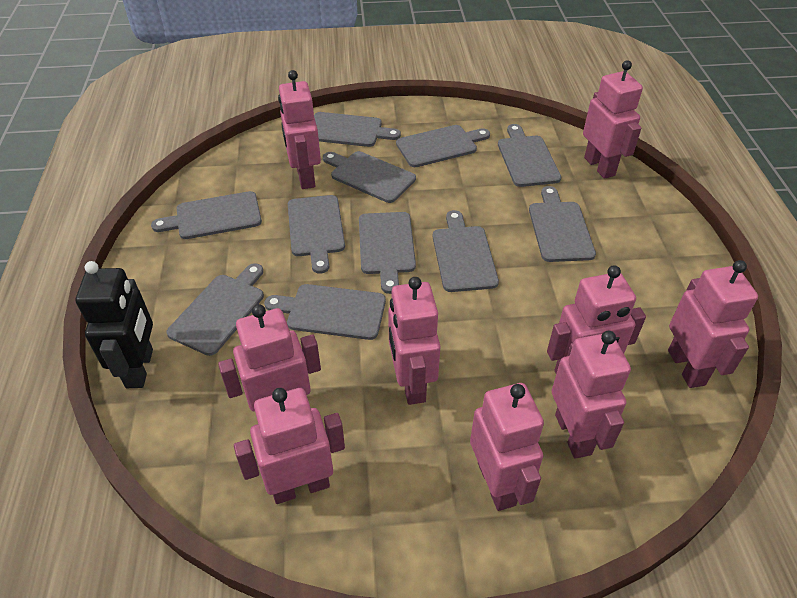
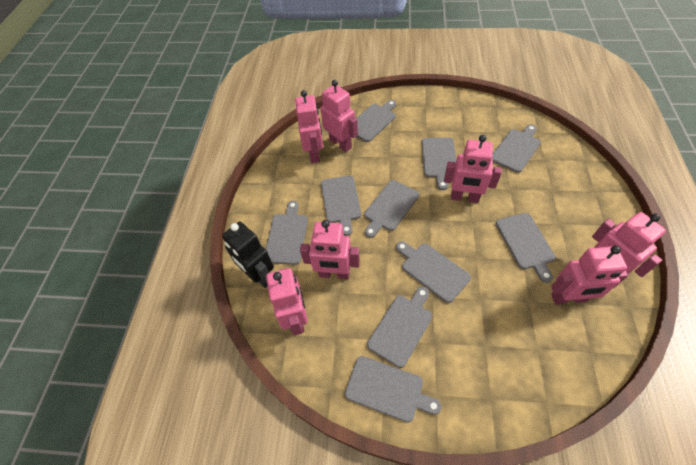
grey cutting board: [151,191,262,239] [166,263,264,356] [264,284,386,340] [288,195,345,274] [314,112,401,147] [323,151,416,203] [359,212,416,294] [396,125,490,167] [433,210,499,292] [498,124,561,187] [529,186,596,262] = 11 -> [266,201,308,265] [321,176,362,236] [345,356,441,423] [356,100,396,142] [364,180,419,238] [367,287,432,368] [396,241,471,303] [421,138,457,190] [492,124,541,173] [496,213,556,283] = 10
pink robot: [218,304,321,411] [234,388,345,504] [278,70,321,189] [388,277,441,405] [470,383,544,511] [547,265,646,373] [552,331,631,459] [583,60,643,179] [668,260,758,388] = 9 -> [266,268,308,335] [295,90,323,163] [300,220,360,279] [320,80,358,152] [444,135,502,203] [551,246,628,305] [592,212,666,277] = 7

